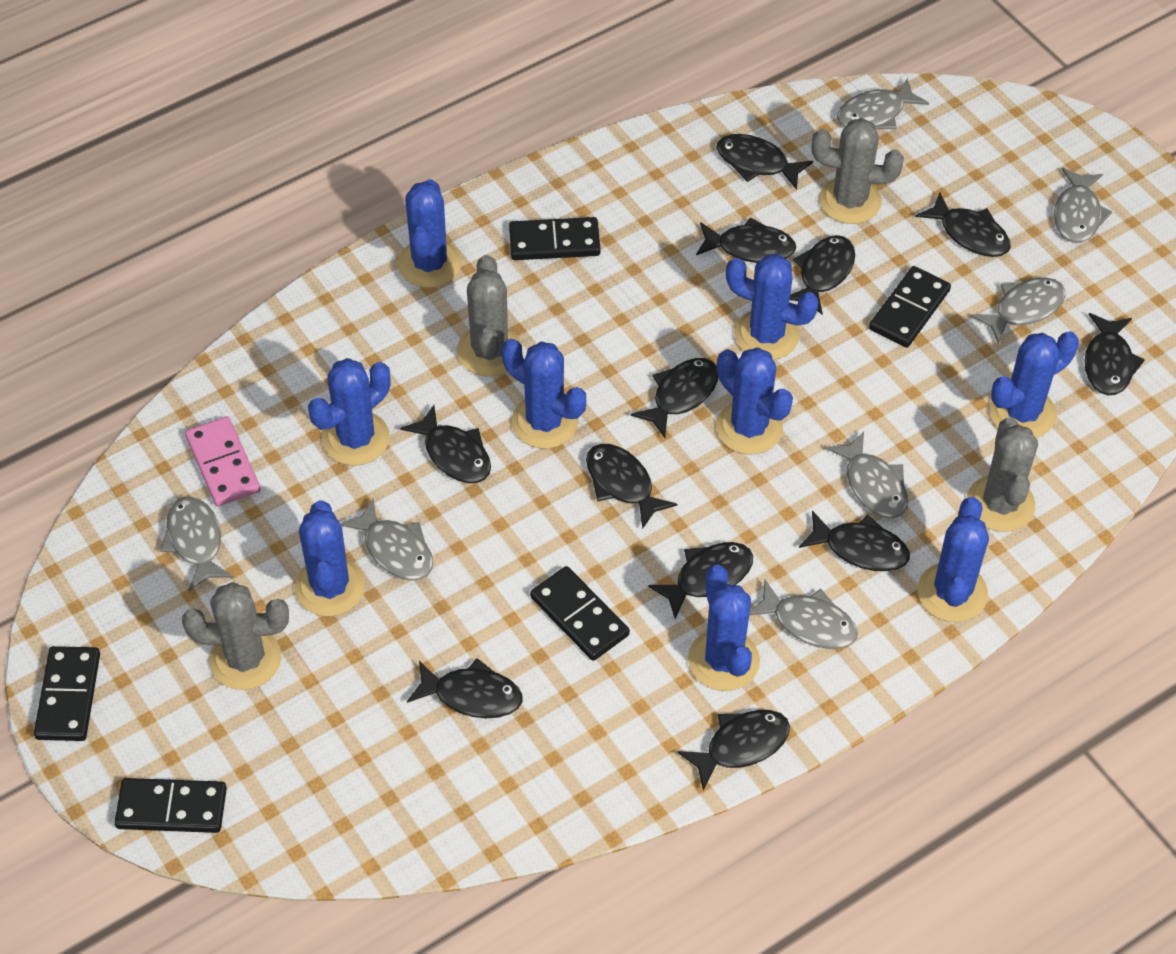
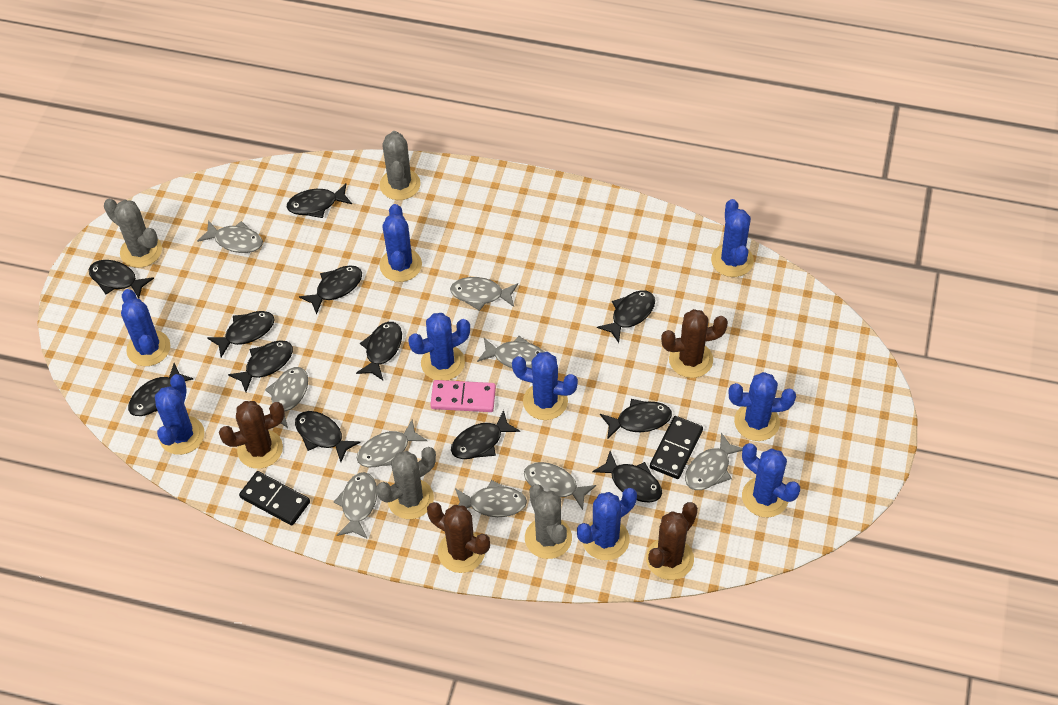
black domino: [34,646,100,741] [115,778,227,833] [509,217,601,260] [530,566,630,661] [869,266,951,348] = 5 -> [239,471,310,526] [650,416,703,479] = 2
brown cactus: none = 0 -> [219,401,285,469] [427,502,490,573] [646,502,698,580] [661,309,728,378] = 4
grey fish: [160,496,234,591] [340,499,433,580] [749,580,858,649] [825,432,908,519] [837,78,929,129] [971,277,1065,344] [1054,168,1112,243] = 7 -> [197,220,263,253] [265,367,308,428] [334,472,377,539] [357,420,427,467] [450,277,518,311] [455,480,527,517] [477,336,544,368] [524,462,596,510] [685,433,743,490] = 9

